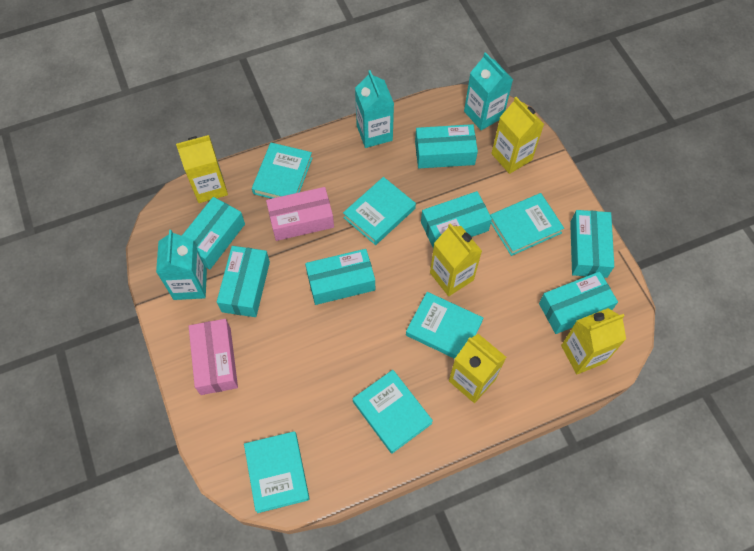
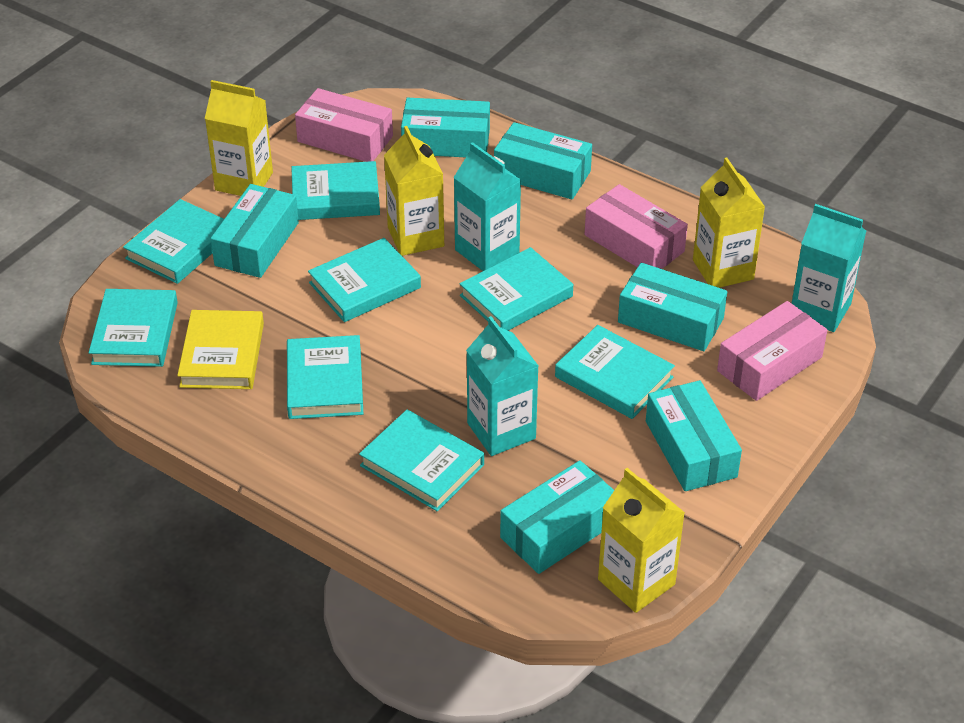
pink box: [189,319,238,395] [266,187,334,241] = 2 -> [295,88,393,162] [585,184,688,269] [717,301,827,401] = 3
turquoise book: [244,431,310,513] [252,143,312,199] [343,177,416,245] [353,370,433,454] [406,292,483,359] [490,193,564,256] = 6 -> [89,289,178,367] [123,199,224,284] [287,335,363,419] [291,161,380,220] [308,238,421,322] [359,410,484,511] [460,247,573,331] [555,325,675,419] = 8
turquoise box: [182,197,245,270] [217,246,270,317] [305,249,375,305] [415,124,478,168] [421,191,492,248] [539,271,618,334] [570,210,614,278] = 7 -> [211,184,299,278] [401,98,490,157] [494,122,592,199] [500,460,614,574] [618,263,727,351] [646,380,742,491] = 6
yellow book: none = 0 -> [177,310,264,389] = 1
yellow carton: [176,135,228,203] [430,223,482,296] [449,334,506,403] [491,97,544,174] [561,308,626,374] = 5 -> [205,80,273,196] [384,126,444,256] [598,468,685,613] [693,158,765,288] = 4

